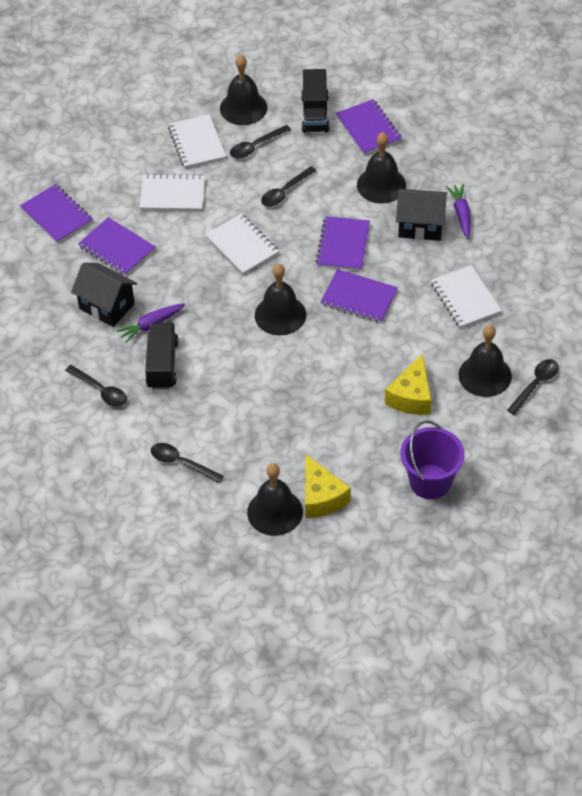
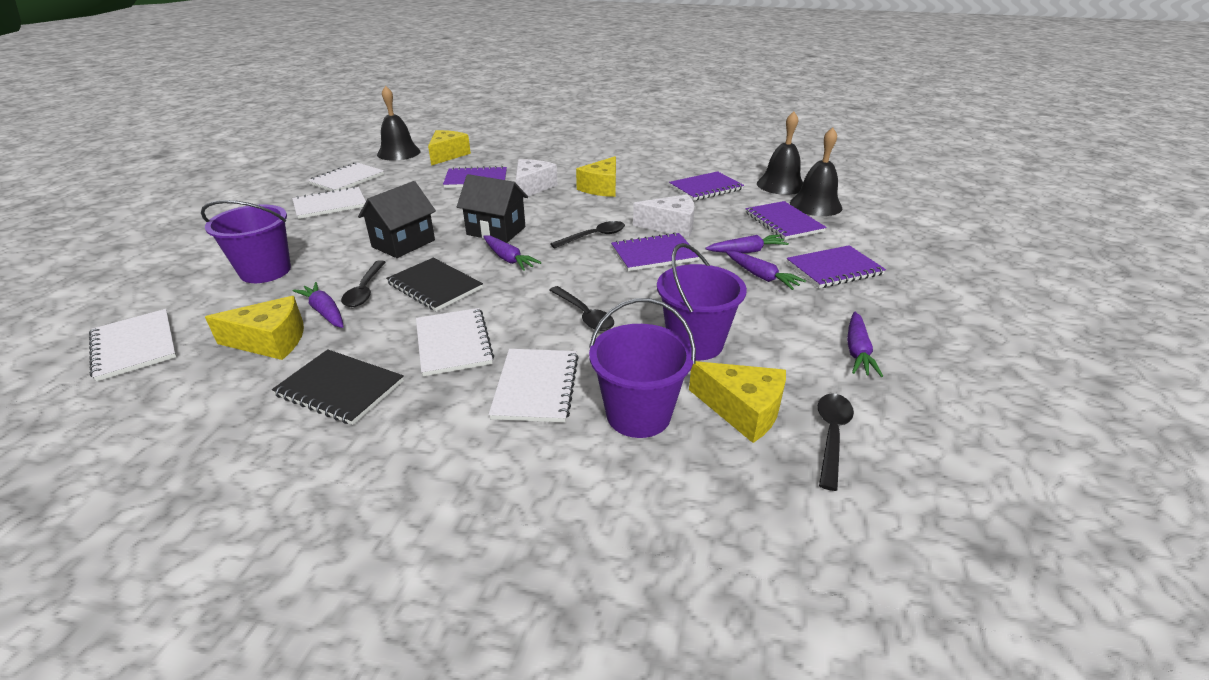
black bell: [220,55,267,125] [247,463,303,536] [255,264,306,335] [357,132,406,204] [458,325,512,397] = 5 -> [377,86,421,161] [757,111,803,195] [790,127,842,216] = 3
black notebook: none = 0 -> [272,349,404,425] [386,258,483,311] = 2
black spoon: [65,365,127,407] [151,443,223,483] [230,125,291,159] [261,166,317,207] [507,359,559,415] = 5 -> [341,260,386,307] [549,286,614,331] [550,221,625,248] [818,393,854,491] = 4
black truck: [145,322,179,390] [301,69,329,133] = 2 -> none = 0
purple bucket: [400,420,465,499] = 1 -> [201,200,291,283] [589,298,696,438] [657,243,747,360] = 3
purple carrot: [116,303,185,343] [446,184,471,239] = 2 -> [292,282,344,328] [483,235,542,271] [705,235,789,253] [726,251,806,290] [847,312,883,377] = 5
white cheese: none = 0 -> [516,159,557,196] [633,194,695,238] = 2
white notebook: [139,174,205,211] [168,114,226,169] [205,214,279,275] [431,265,502,328] = 4 -> [89,309,177,381] [292,186,366,219] [308,162,384,191] [416,308,494,376] [489,349,579,423] = 5
yellow cheese: [305,455,351,518] [385,354,431,415] = 2 -> [205,296,304,360] [428,130,471,166] [576,156,616,197] [689,361,786,443] = 4

